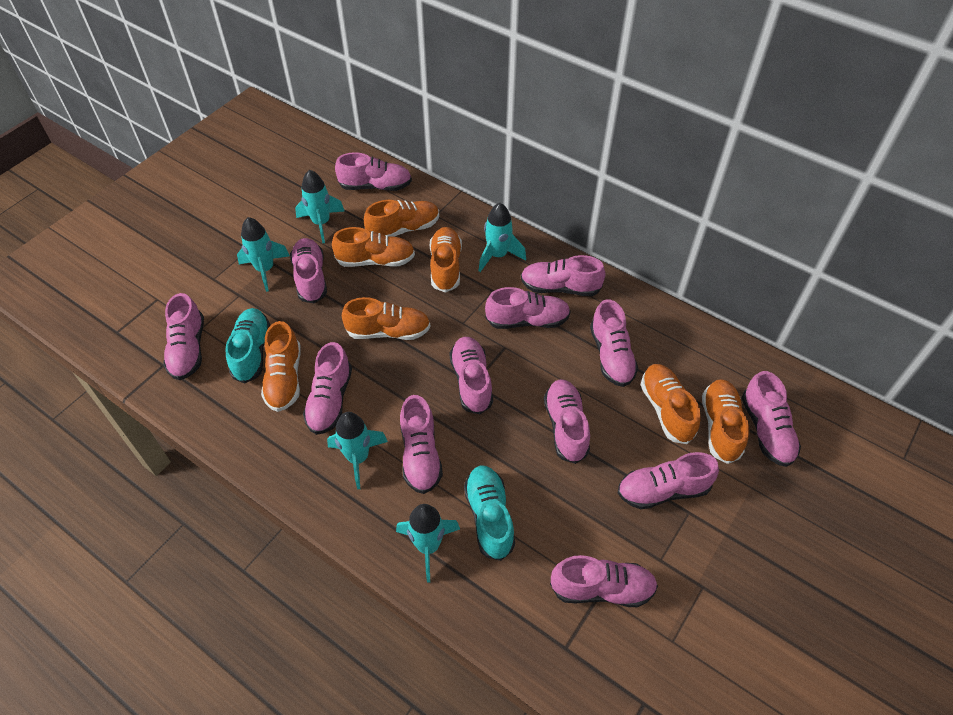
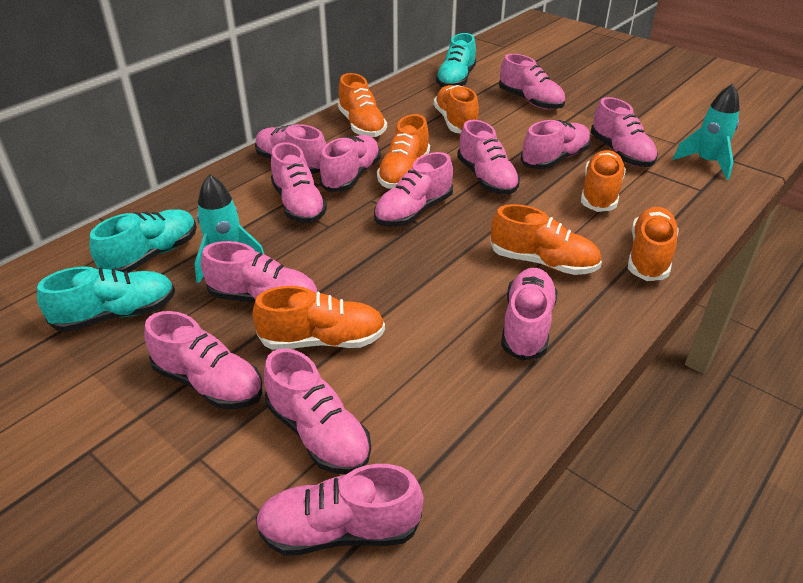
turquoise rocket: [237,217,290,292] [295,170,344,243] [327,412,388,489] [396,504,460,583] [479,203,526,272] = 5 -> [194,174,264,283] [673,84,740,180] = 2
turquoise shoe: [226,308,270,384] [464,465,515,561] = 2 -> [37,266,175,332] [89,209,197,273] [435,33,476,87] = 3

